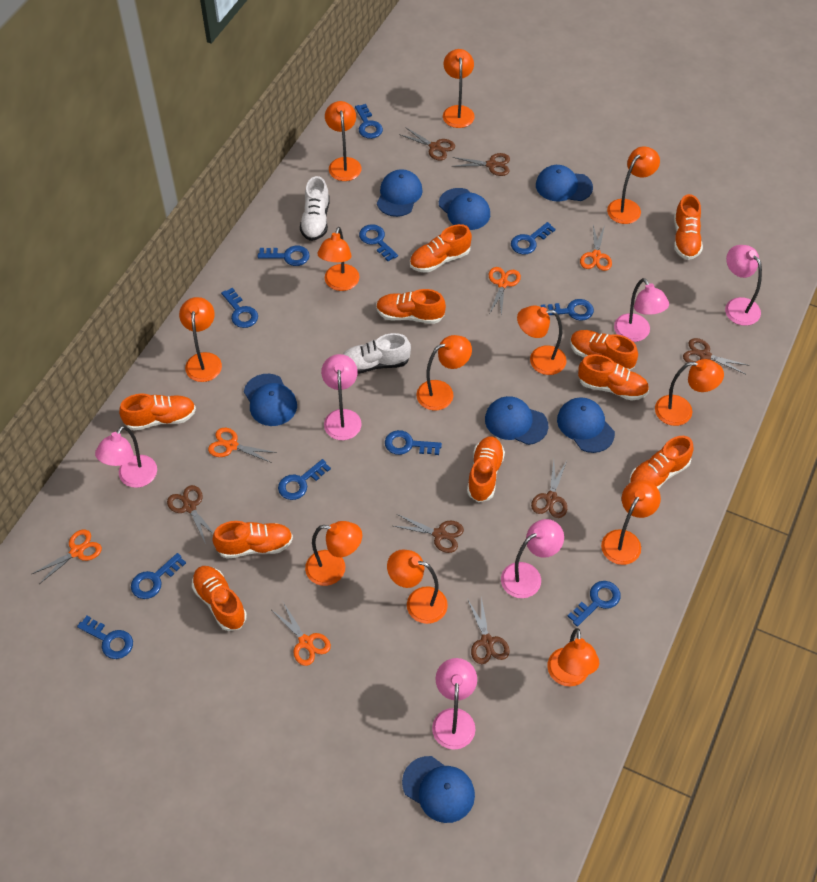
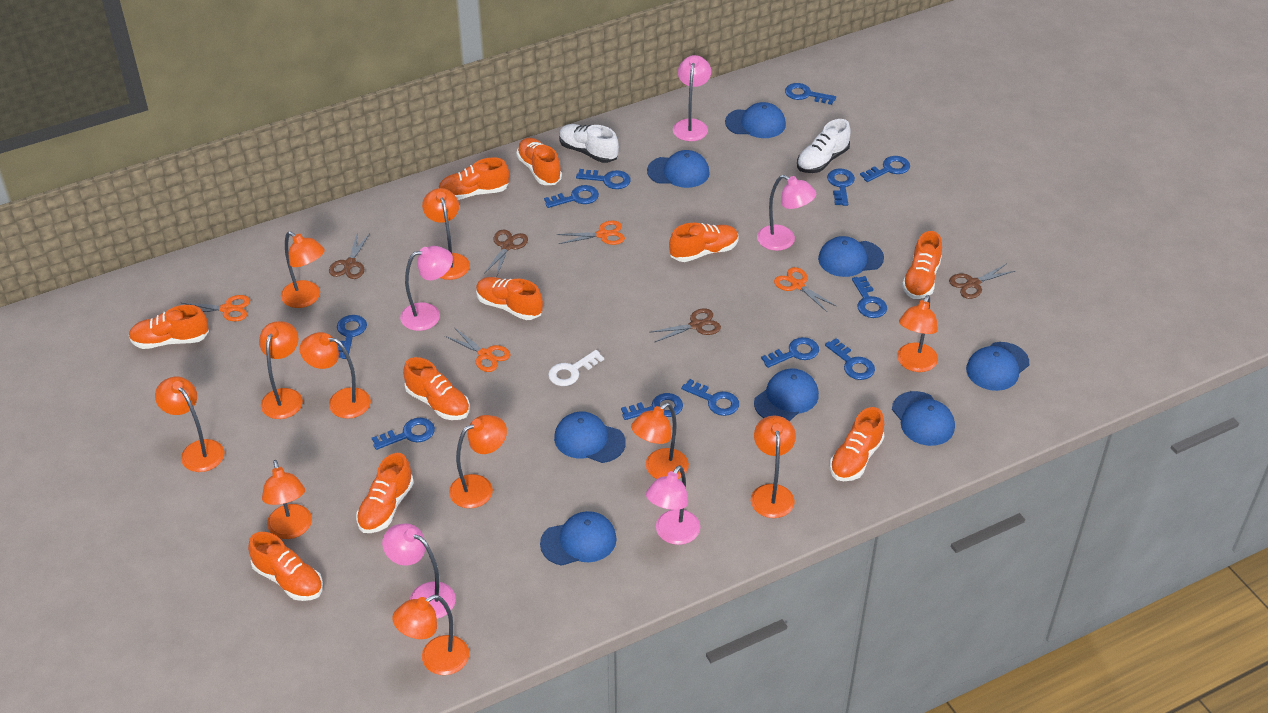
blue cap: [244,374,297,426] [377,169,423,217] [402,756,475,823] [439,188,490,230] [485,396,548,445] [536,165,593,201] [557,397,615,453] = 7 -> [540,511,617,566] [554,412,626,463] [647,150,710,188] [725,102,786,138] [754,368,819,421] [818,236,884,277] [892,391,955,446] [966,342,1029,391] = 8
blue key: [77,616,133,659] [131,553,186,599] [221,288,258,328] [258,246,310,266] [278,459,331,500] [355,104,383,139] [359,224,398,261] [385,430,442,455] [511,222,555,255] [541,299,594,321] [568,581,621,627] = 11 -> [337,315,367,359] [372,418,435,450] [544,185,599,208] [576,169,631,189] [621,393,683,420] [681,379,739,416] [761,337,819,368] [785,83,836,105] [825,338,875,380] [827,168,855,206] [852,276,887,318] [860,156,910,182] = 12
brown scissors: [167,485,214,544] [394,514,464,553] [399,127,455,161] [453,153,510,176] [468,597,510,664] [531,460,567,518] [683,338,747,374] = 7 -> [329,232,370,279] [484,229,528,275] [649,308,721,342] [949,263,1015,299] = 4
orange lamp: [179,297,222,382] [305,521,362,586] [317,227,360,291] [325,101,361,181] [387,549,448,624] [416,335,472,410] [443,49,475,128] [517,306,566,375] [547,628,599,687] [601,480,661,565] [607,146,660,224] [655,359,724,426] = 12 -> [155,377,225,472] [259,321,303,419] [262,460,312,539] [281,231,325,308] [299,332,371,419] [392,595,469,675] [422,188,470,280] [449,415,507,508] [631,403,689,479] [751,416,796,518] [897,295,938,372] = 11
orange scissors: [32,530,102,584] [208,428,277,463] [273,602,331,666] [489,267,521,317] [580,225,612,271] = 5 -> [182,295,250,321] [445,328,510,372] [557,220,625,245] [774,267,837,312] = 4
pink lamp: [95,426,157,488] [321,354,362,440] [432,658,477,750] [501,519,564,598] [614,278,669,342] [725,245,762,326] = 6 -> [382,523,456,619] [400,246,453,331] [646,465,700,545] [673,55,711,141] [757,175,816,251] = 5
white key: none = 0 -> [548,350,604,386] = 1

